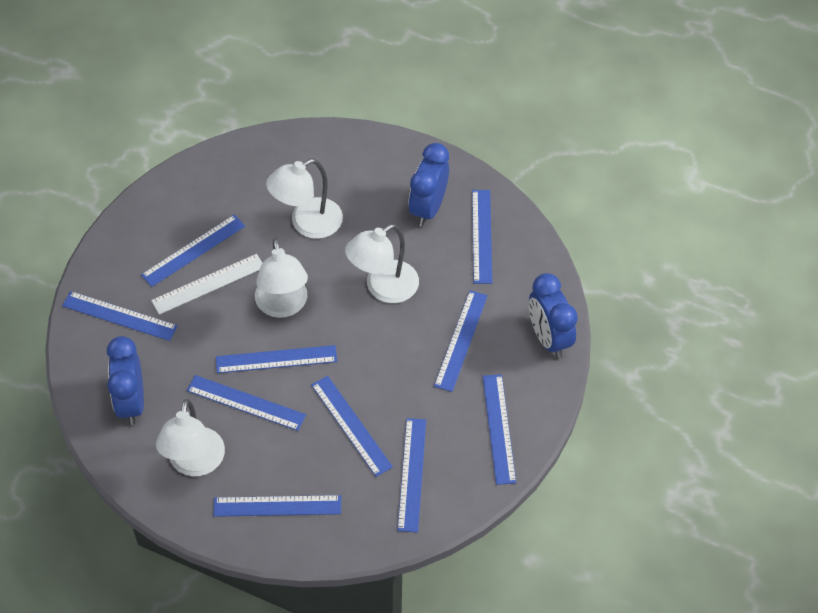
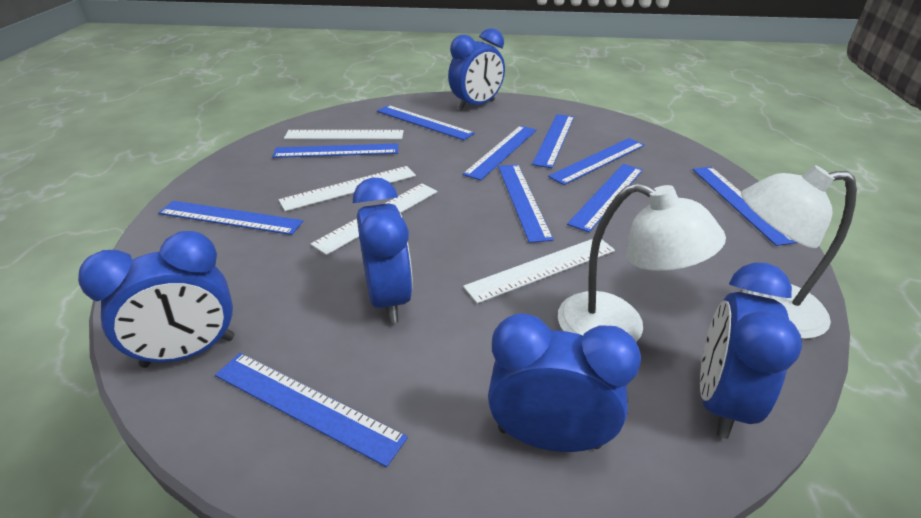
blue clock: [107,336,144,425] [408,143,449,227] [529,273,578,358] = 3 -> [78,231,235,368] [353,177,413,323] [448,28,505,111] [488,313,641,452] [700,262,802,439] = 5
white lamp: [156,399,225,476] [255,238,308,318] [266,158,343,239] [345,224,419,303] = 4 -> [558,182,726,342] [741,165,857,339] = 2
white ruler: [151,254,262,315] = 1 -> [279,166,416,211] [284,130,404,139] [311,184,438,255] [463,239,615,304] = 4

